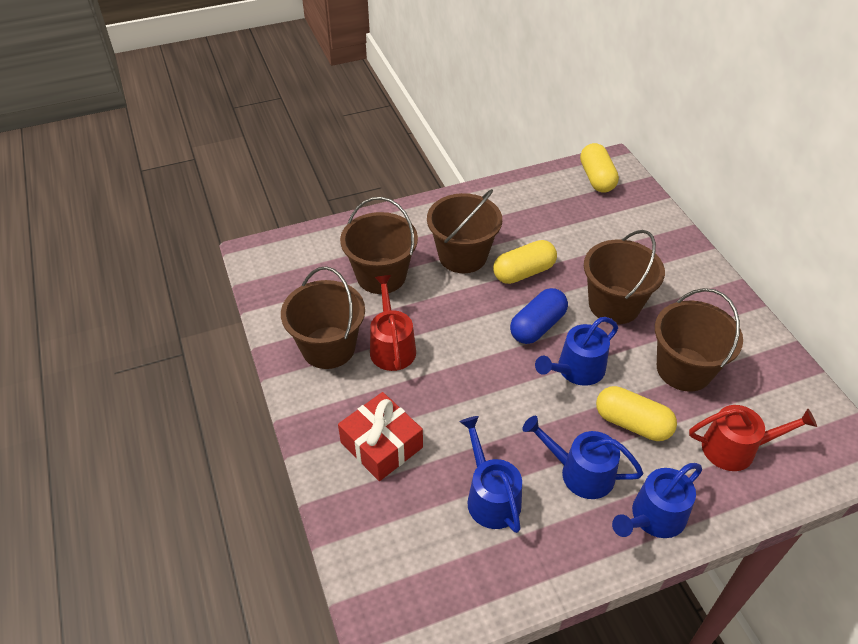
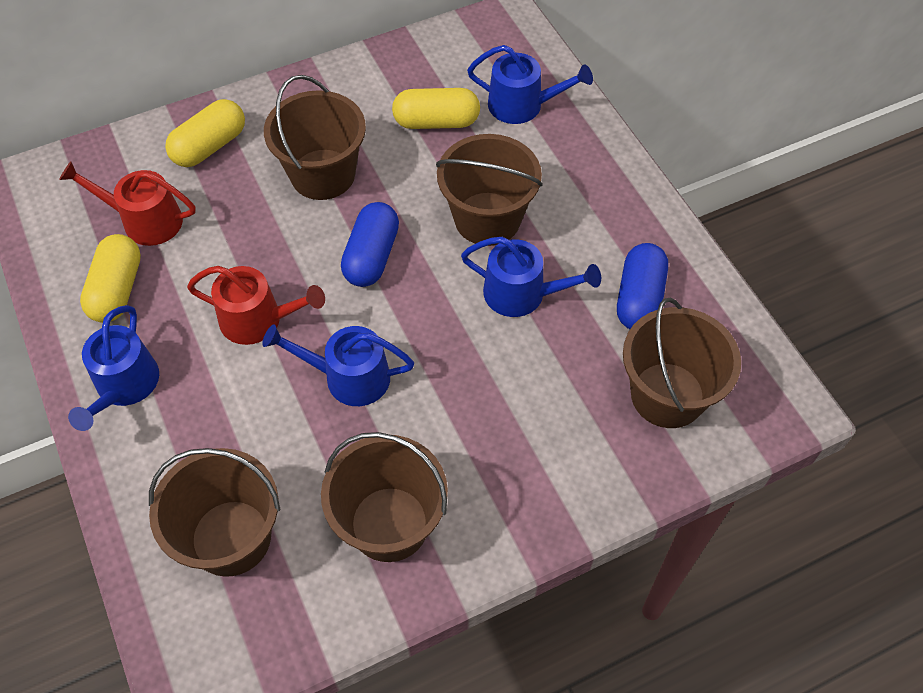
blue capsule: [510,288,568,344] = 1 -> [341,202,399,287] [617,243,668,329] = 2
red gift: [338,392,423,481] = 1 -> none = 0

